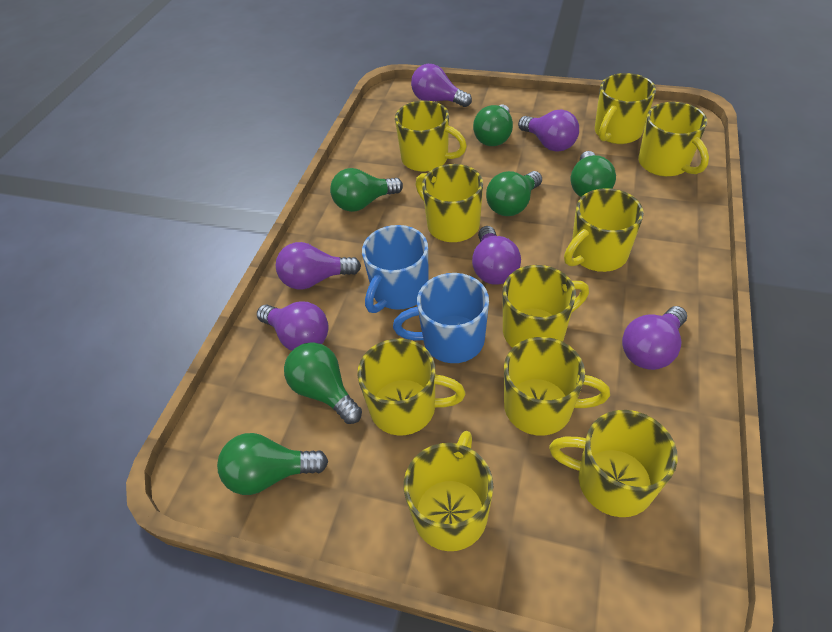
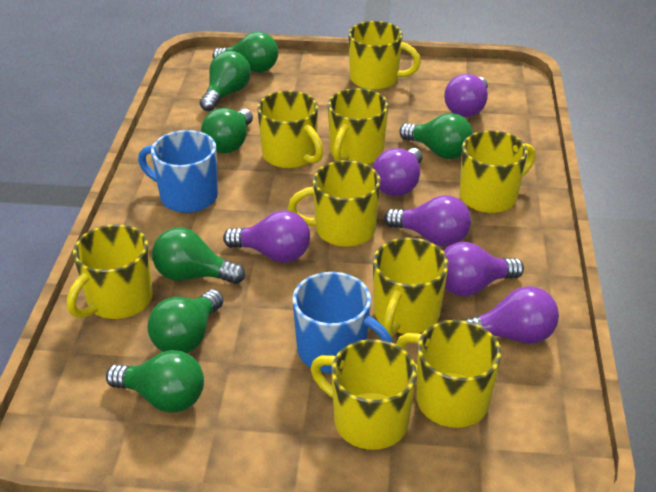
green light bulb: [217,433,328,495] [284,342,362,424] [330,168,403,212] [473,105,513,146] [486,171,542,216] [571,151,616,197] = 6 -> [106,350,204,413] [148,289,224,353] [152,228,245,284] [200,51,251,111] [201,108,253,153] [213,32,278,73] [399,113,473,159] = 7
yellow mug: [357,339,466,435] [395,101,467,172] [404,431,493,551] [415,164,483,242] [503,265,589,348] [504,337,610,436] [549,410,678,517] [564,188,644,272] [595,73,656,144] [638,102,709,177] = 10 -> [67,224,153,319] [257,91,323,168] [288,160,381,247] [311,339,417,450] [328,88,389,165] [348,21,421,90] [373,237,449,337] [396,320,501,428] [460,130,536,213] = 9

